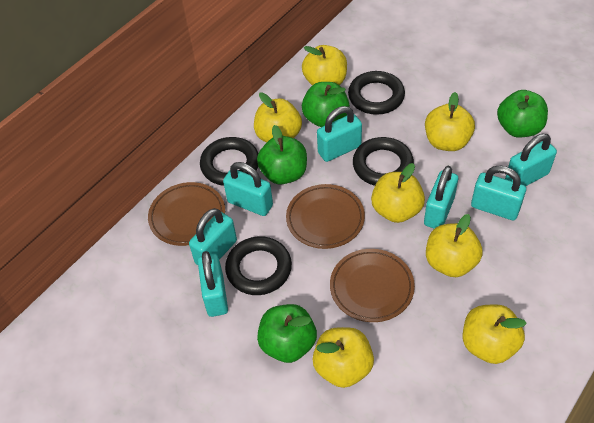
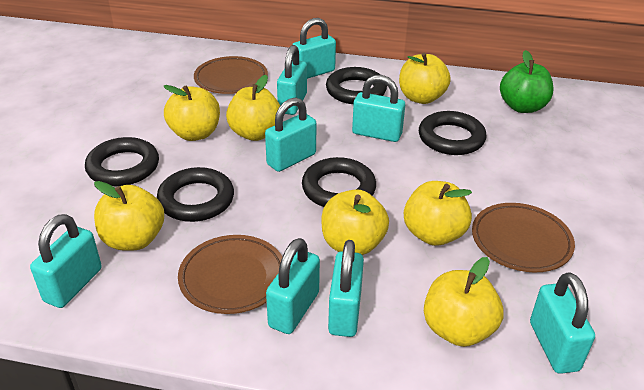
black ring: [200,137,258,186] [225,236,292,295] [348,71,405,115] [353,137,414,186] = 4 -> [85,137,159,186] [157,167,234,222] [302,157,376,207] [326,67,387,104] [419,111,487,155] = 5
green apple: [257,125,307,185] [257,304,317,363] [302,82,350,127] [497,90,548,138] = 4 -> [500,50,553,113] = 1
turquoise padlock: [189,208,237,265] [198,251,228,317] [223,162,273,216] [317,106,362,162] [424,166,458,229] [471,165,526,221] [505,134,557,186] = 7 -> [30,214,102,308] [265,97,316,172] [266,238,320,334] [277,45,307,115] [292,18,336,79] [328,240,364,337] [352,75,405,142] [530,272,595,374] = 8

